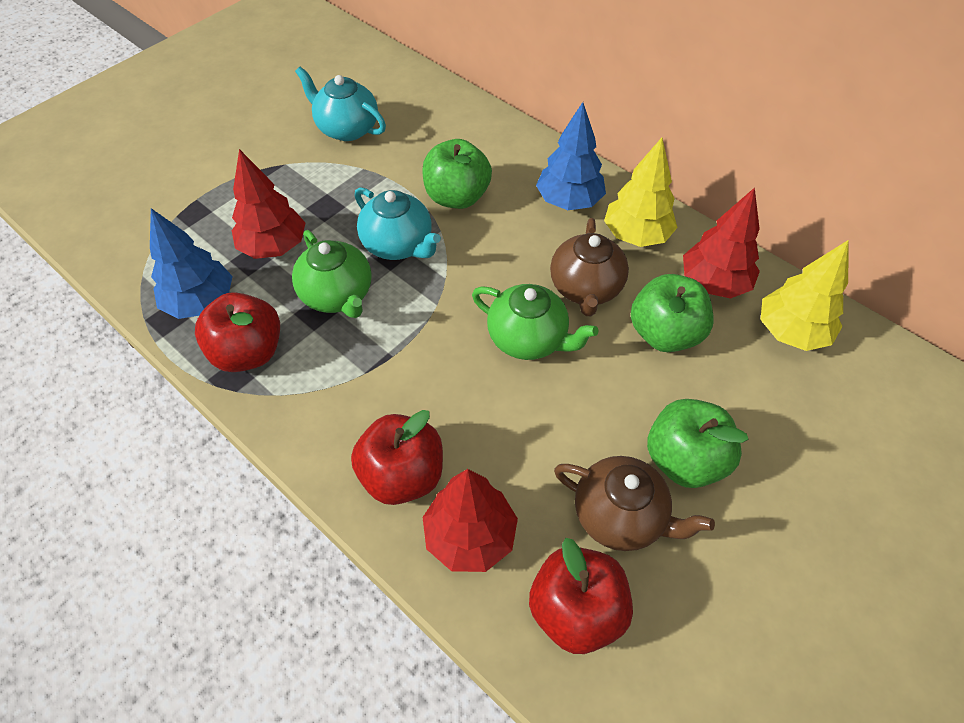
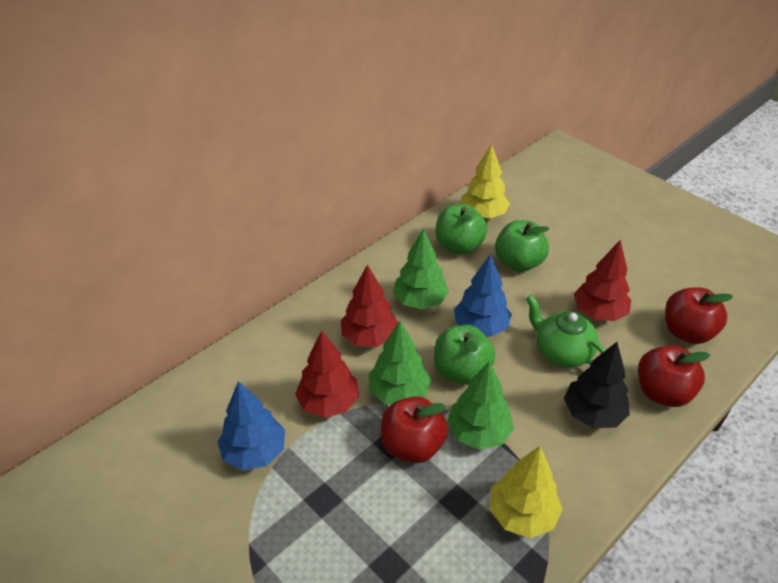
black tree: none = 0 -> [564,342,630,428] = 1
brown teapot: [550,218,629,316] [554,456,715,551] = 2 -> none = 0
green teapot: [292,230,372,318] [472,284,598,360] = 2 -> [526,295,606,367] = 1
green tree: none = 0 -> [369,320,431,404] [393,228,449,309] [447,361,514,450] = 3
turquoise teapot: [295,66,386,141] [355,187,441,260] = 2 -> none = 0

